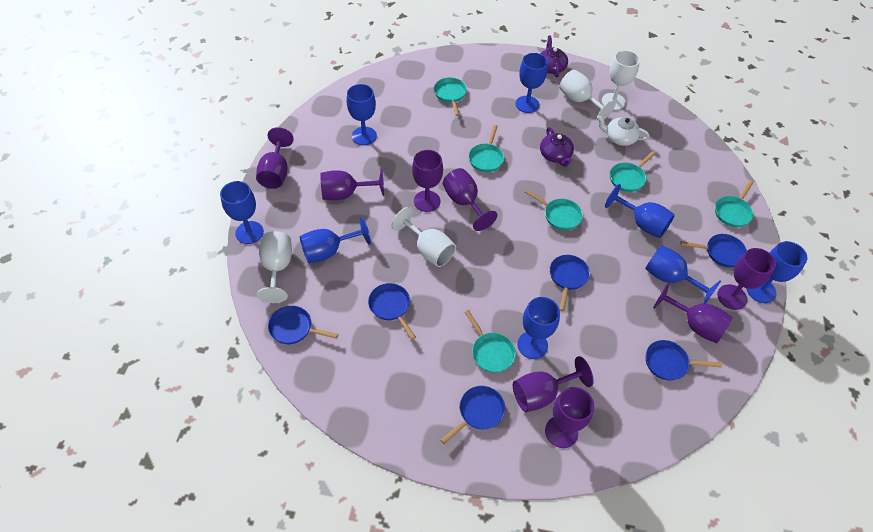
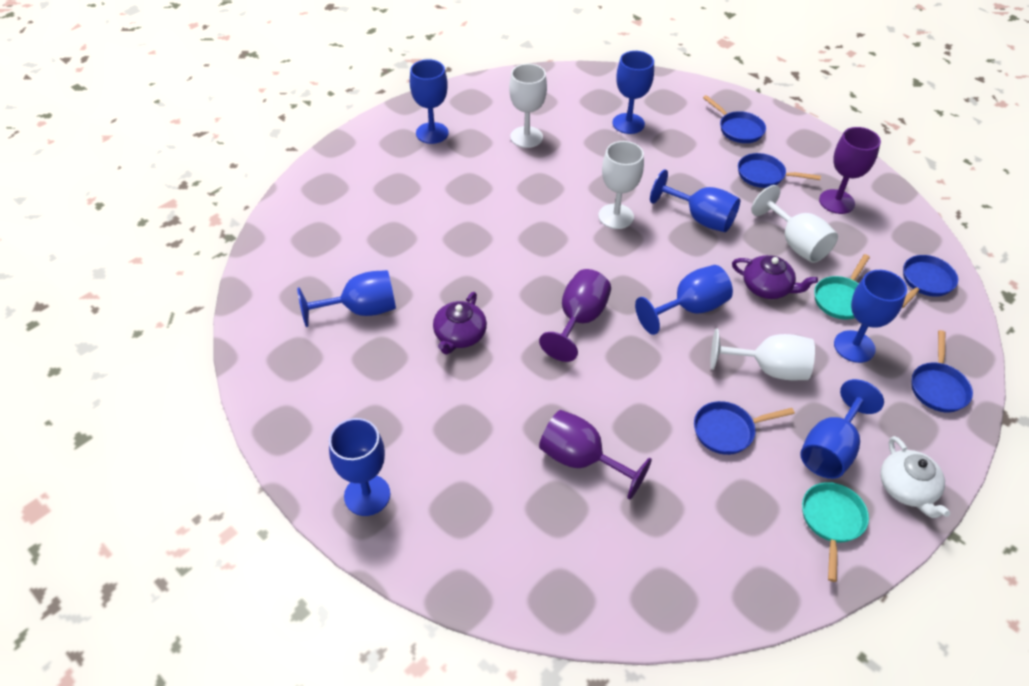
blue pan: [268,306,338,344] [368,283,416,340] [441,386,505,444] [550,255,590,311] [646,340,722,381] [680,234,747,267] = 6 -> [694,401,795,455] [703,95,766,143] [738,153,821,188] [902,255,958,308] [911,330,973,412] = 5
purple goblet: [256,127,294,189] [320,169,384,200] [412,150,443,212] [443,168,497,231] [513,356,594,412] [545,387,594,448] [653,283,733,343] [717,248,776,310] = 8 -> [539,269,611,362] [539,410,652,500] [819,127,881,214] = 3
turquoise pan: [434,77,467,116] [464,310,516,373] [469,125,504,172] [525,189,583,230] [610,151,656,192] [715,180,754,227] = 6 -> [802,482,869,582] [814,254,870,319] = 2

